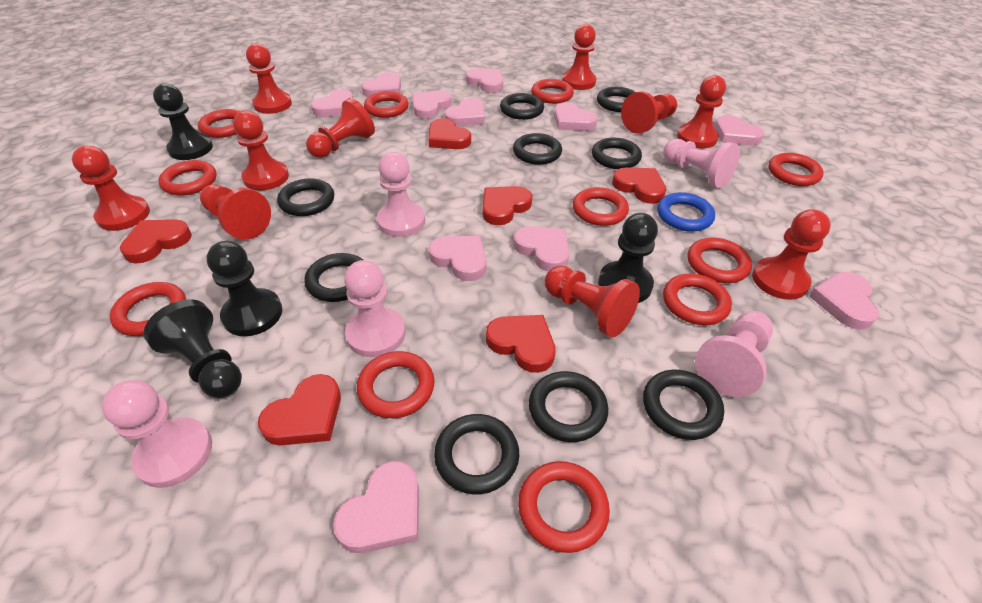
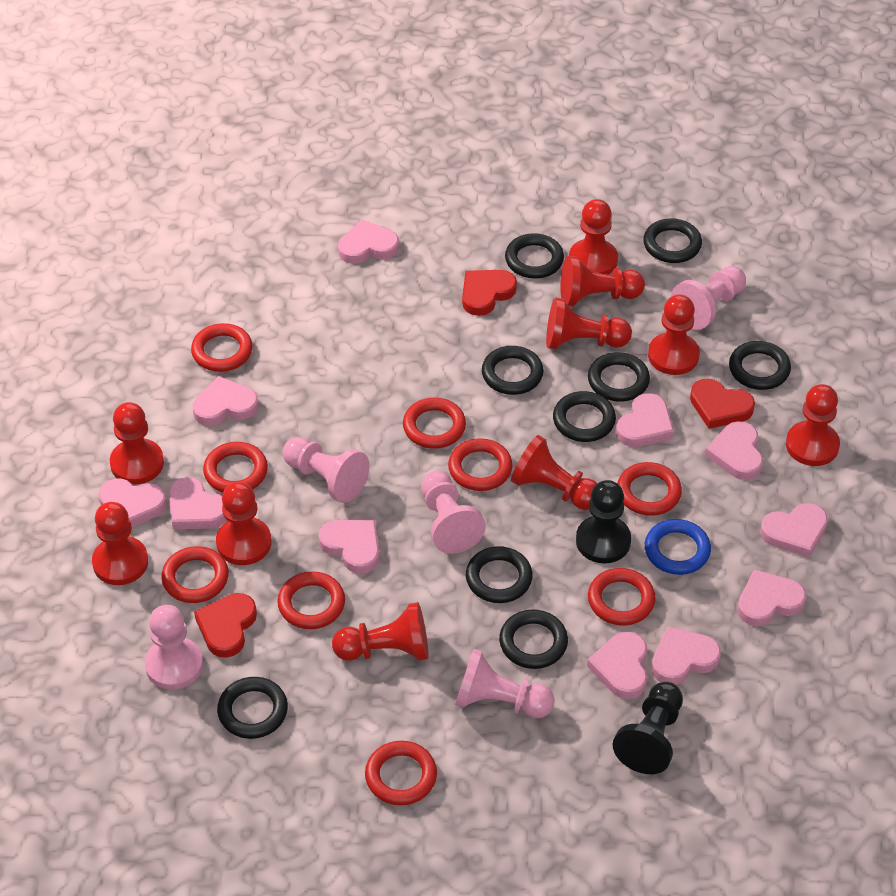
black pawn: [143,299,242,398] [153,83,213,160] [206,241,283,336] [598,213,658,303] = 4 -> [576,480,631,563] [613,682,683,774] = 2
red heart: [120,219,192,263] [258,374,341,445] [428,118,471,149] [483,186,533,225] [486,315,555,373] [612,168,666,204] = 6 -> [194,593,257,658] [462,270,517,316] [690,378,755,429] = 3
red ring: [110,282,186,336] [159,160,217,195] [198,109,241,138] [357,351,435,418] [364,91,409,118] [518,461,610,553] [531,79,574,104] [573,187,629,226] [663,274,732,325] [688,237,752,283] [768,153,824,186] = 11 -> [161,546,229,603] [191,323,253,372] [203,442,268,493] [277,571,345,629] [365,741,437,805] [403,398,466,449] [448,438,513,491] [588,568,656,625] [617,462,682,516] = 9

